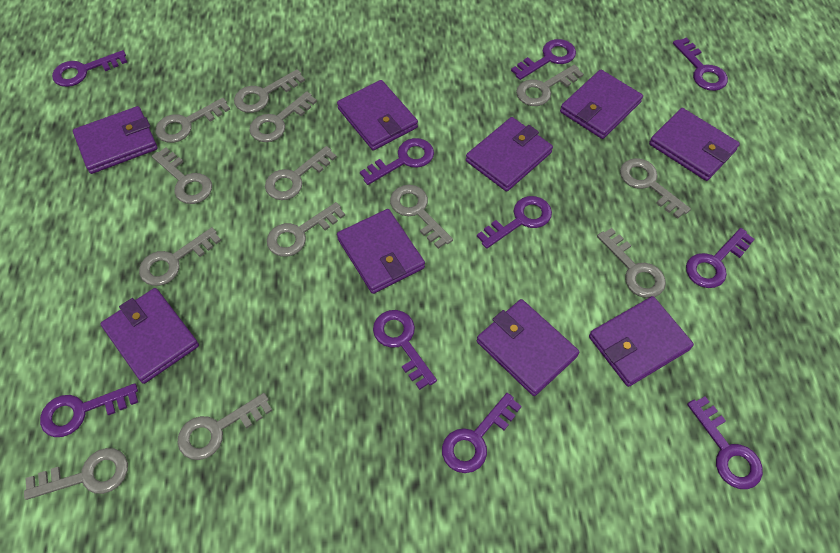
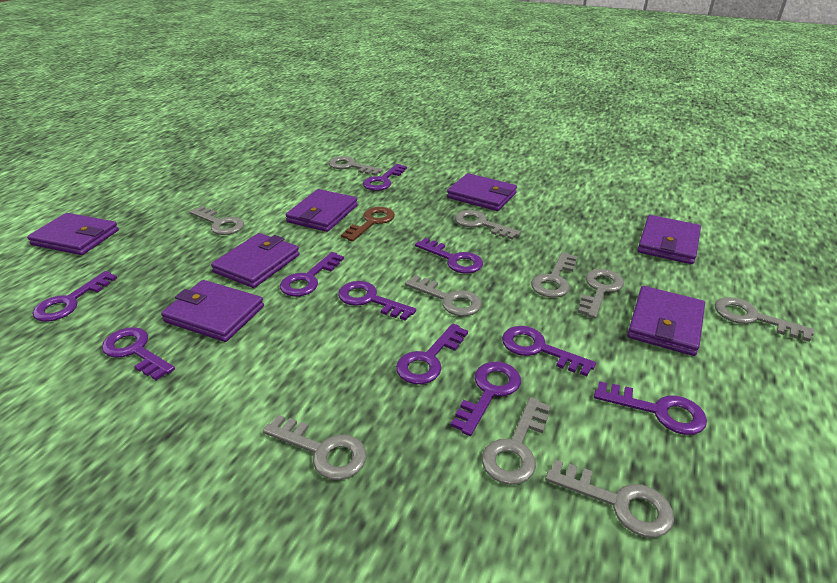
brown key: none = 0 -> [341,207,395,242] = 1
grey key: [24,448,128,500] [139,227,221,286] [152,147,212,204] [156,98,230,143] [178,393,272,460] [234,69,305,113] [249,91,317,142] [265,146,337,200] [267,202,345,257] [390,185,453,249] [516,65,584,106] [597,228,666,298] [620,158,691,219] = 13 -> [189,206,244,235] [263,415,367,480] [329,156,383,175] [405,275,482,316] [455,210,521,239] [482,397,551,485] [531,252,577,298] [545,460,674,538] [578,269,624,318] [715,297,814,342] = 10
purple wallet: [73,106,158,174] [100,288,199,384] [337,80,418,151] [337,209,425,294] [466,117,553,192] [477,299,579,396] [560,70,643,139] [589,296,694,387] [649,108,740,181] = 9 -> [27,213,119,255] [161,280,264,342] [211,233,300,288] [286,189,358,232] [447,173,517,211] [627,286,705,356] [638,215,701,264] = 7

